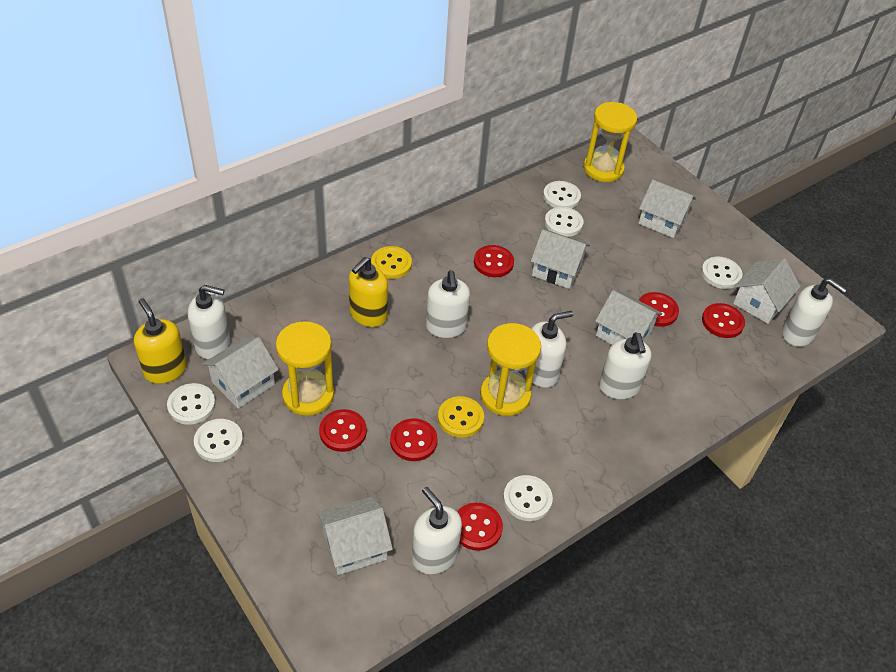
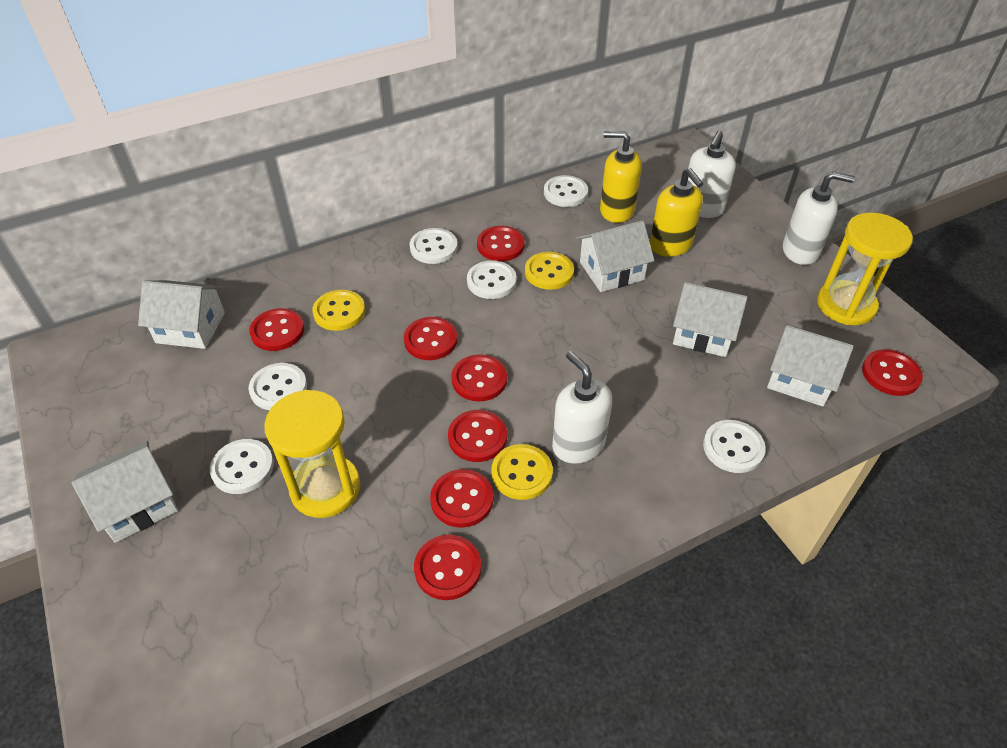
red button: [319,409,367,452] [390,419,437,461] [457,503,503,551] [474,245,514,277] [639,292,679,327] [702,303,745,338] = 6 -> [249,308,304,351] [404,317,457,360] [414,535,481,600] [430,469,493,528] [448,410,507,462] [451,354,507,402] [477,226,525,261] [862,349,923,396] = 8
white house: [202,337,279,408] [317,497,393,575] [531,229,590,289] [595,290,663,345] [638,180,696,238] [733,258,800,324] = 6 -> [71,441,178,543] [138,280,225,349] [577,220,655,292] [673,282,748,357] [767,324,854,406] = 5
white soap dispenser: [188,285,230,359] [412,487,462,574] [426,270,470,338] [524,311,573,388] [599,332,652,399] [782,278,847,347] = 6 -> [552,351,612,464] [688,131,736,218] [783,172,855,265] = 3
yellow button: [371,246,412,279] [438,396,484,438] = 2 -> [312,290,365,331] [492,444,553,500] [525,252,574,290] = 3
yellow hourglass: [276,321,334,416] [480,323,541,416] [583,102,637,182] = 3 -> [264,390,360,518] [817,212,913,325] = 2

